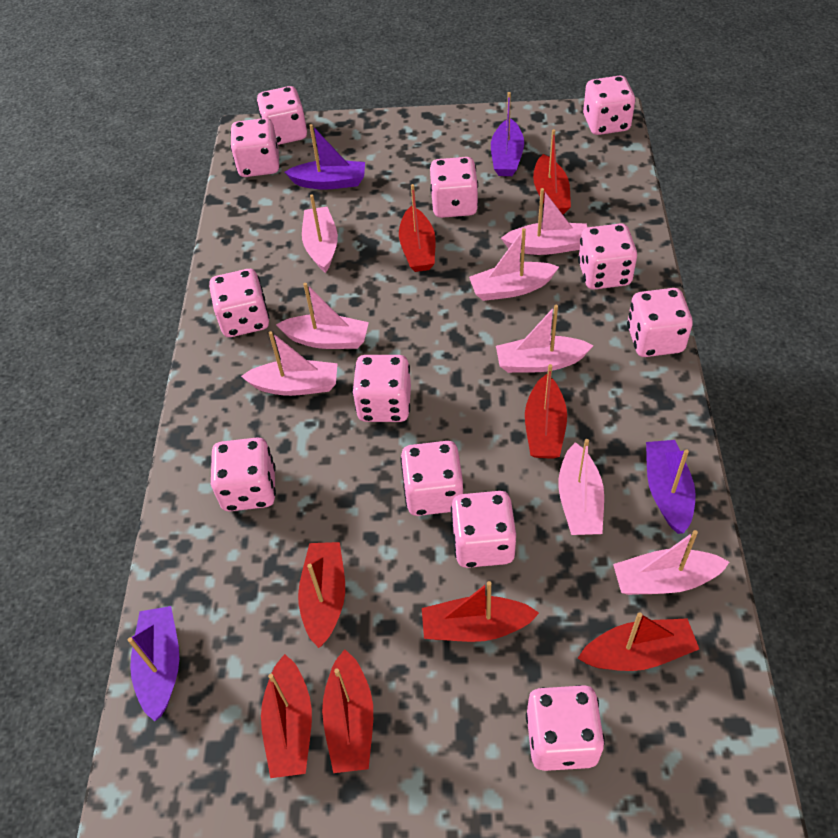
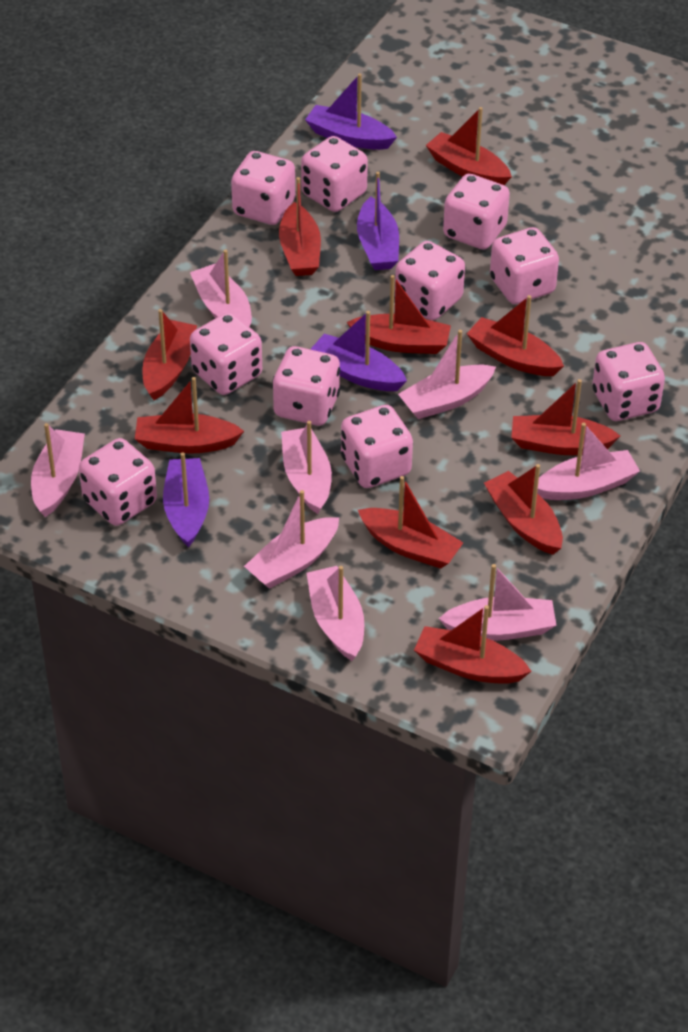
pink dice: [209,269,269,337] [211,437,276,511] [230,118,279,177] [257,86,307,145] [352,355,411,422] [400,441,463,516] [430,157,478,218] [451,491,516,568] [526,685,605,771] [578,223,637,289] [583,76,635,135] [627,288,693,357] = 12 -> [79,438,157,526] [190,312,262,395] [231,151,295,225] [272,346,340,426] [301,136,368,212] [341,405,413,488] [395,241,465,320] [443,174,510,250] [490,227,559,304] [592,342,665,421] = 10
red boat: [261,654,312,778] [298,542,345,648] [322,649,373,773] [399,184,435,272] [422,581,539,642] [525,364,567,459] [533,129,571,214] [578,612,699,671] = 8 -> [135,377,244,454] [143,309,197,400] [279,177,321,276] [346,275,451,354] [358,476,463,569] [414,605,532,684] [426,107,512,185] [467,295,564,376] [484,464,563,555] [511,379,620,455] = 10

